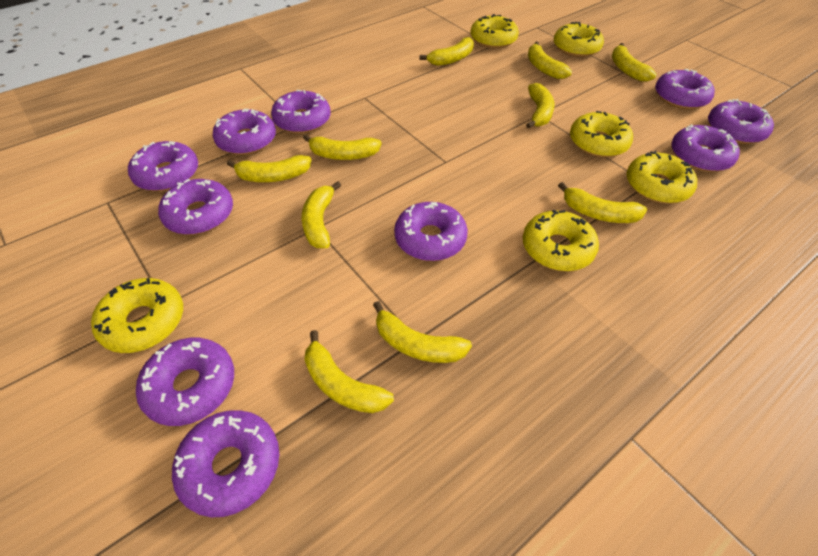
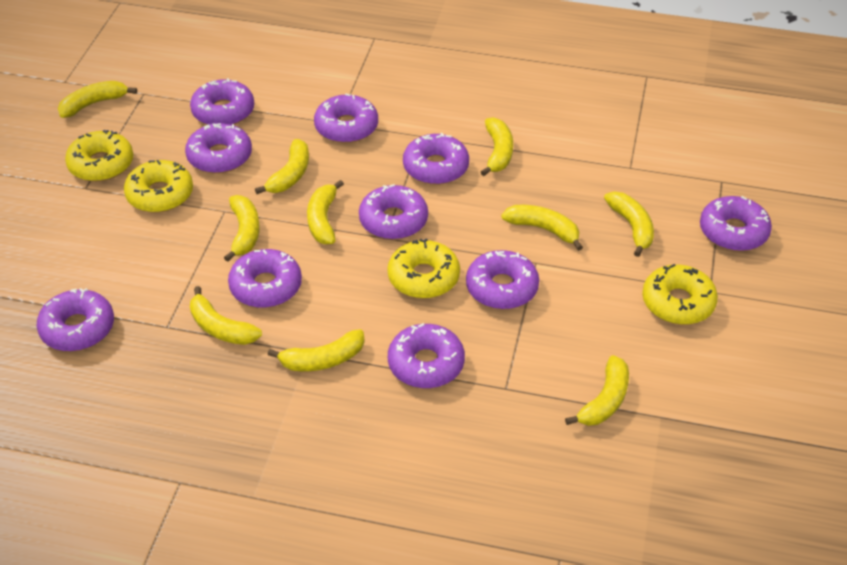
yellow donut: [91,278,183,353] [470,14,519,49] [523,209,599,271] [554,22,604,57] [570,111,633,157] [627,151,697,204] = 6 -> [65,130,133,182] [124,160,193,213] [387,238,460,299] [642,264,718,325] = 4

